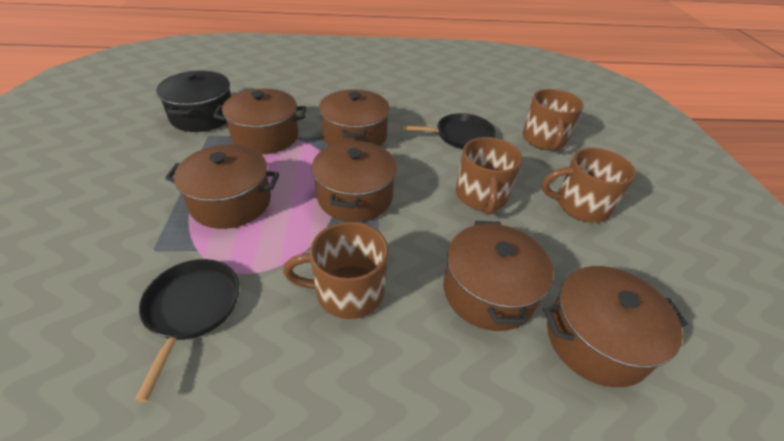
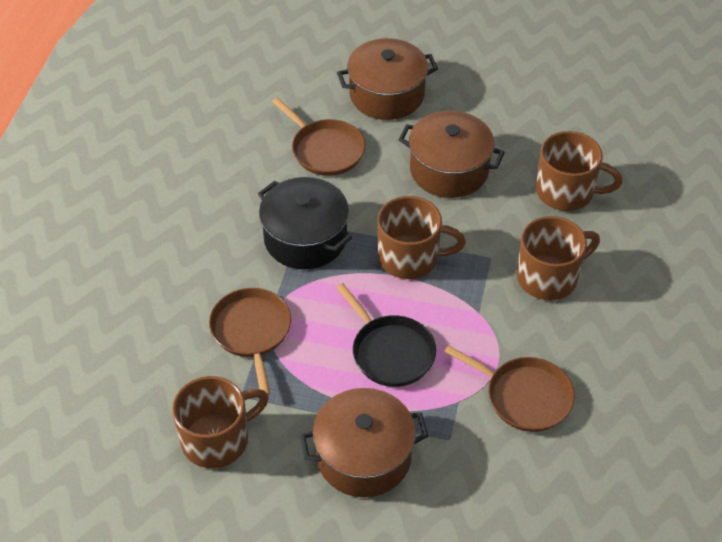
black pan: [135,259,239,402] [401,113,496,149] = 2 -> [336,283,436,387] = 1
brown pan: none = 0 -> [209,288,291,395] [272,98,365,176] [444,345,574,432] = 3
brown pot: [165,144,279,229] [213,89,306,154] [312,141,397,222] [319,89,390,147] [444,221,554,331] [543,266,688,387] = 6 -> [300,388,428,497] [337,38,438,120] [398,111,505,198] = 3

